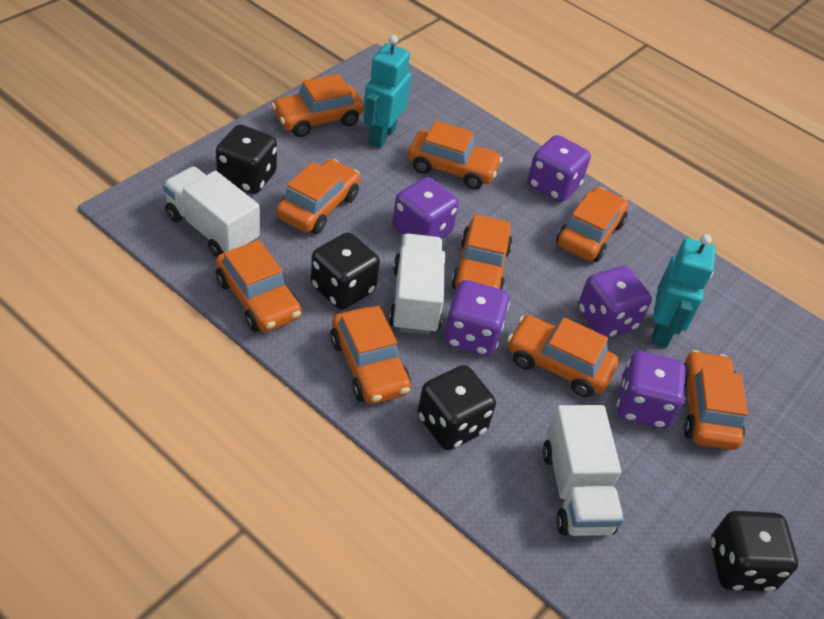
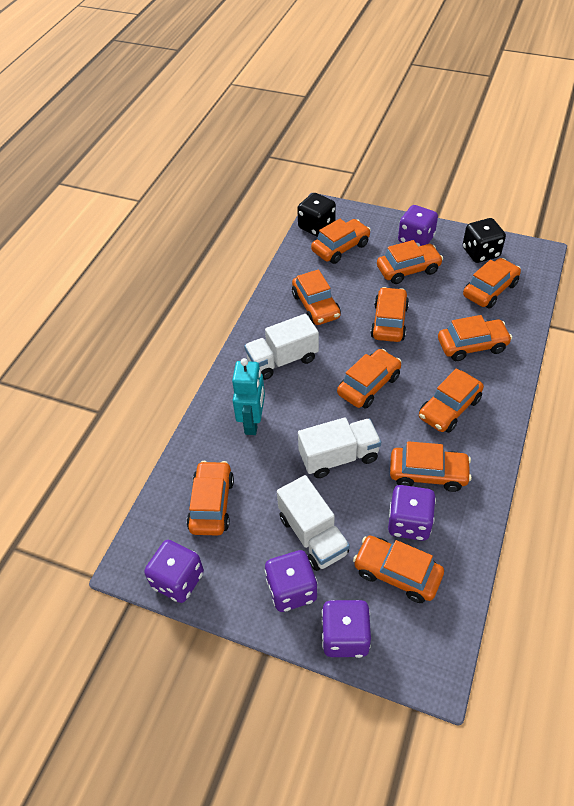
black dice: [216,125,277,194] [311,232,380,310] [417,365,496,450] [710,511,798,592] = 4 -> [297,193,336,237] [463,218,506,263] = 2
orange car: [216,240,301,332] [271,74,364,137] [276,159,360,234] [330,306,411,404] [408,121,503,190] [451,214,513,290] [507,315,618,397] [556,187,629,262] [684,350,748,450] = 9 -> [187,461,234,536] [292,269,341,325] [311,219,371,264] [337,349,401,408] [353,536,444,603] [370,287,409,342] [377,240,443,284] [390,441,472,492] [419,368,484,433] [438,315,512,361] [463,258,521,309] = 11
turquoise robot: [363,35,411,149] [651,234,716,348] = 2 -> [232,358,265,435] = 1

